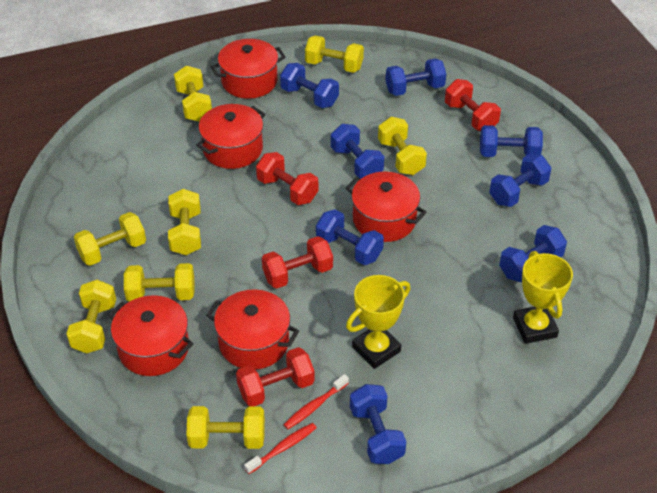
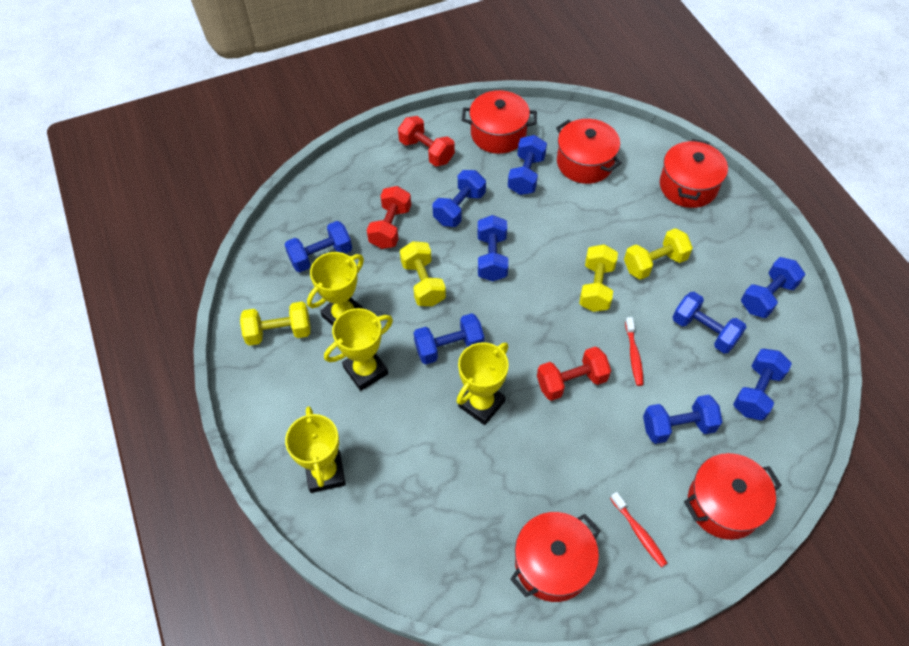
blue dumbbell: [280,63,339,108] [316,209,384,265] [331,124,384,178] [350,384,406,464] [386,58,446,96] [480,125,543,157] [489,154,551,207] [499,225,567,282] = 8 -> [284,221,352,272] [414,313,484,364] [432,170,486,227] [478,215,508,281] [508,135,547,195] [643,395,722,444] [673,292,746,354] [733,349,792,420] [741,257,805,318] = 9
red dumbbell: [236,347,315,406] [256,152,318,205] [262,236,333,289] [445,79,501,131] = 4 -> [367,186,411,249] [398,116,455,167] [537,346,611,401] = 3
yellow dumbbell: [67,280,116,353] [74,212,146,266] [124,263,195,302] [168,189,201,255] [174,66,212,122] [186,406,265,449] [305,35,364,73] [378,117,427,175] = 8 -> [240,302,310,346] [400,241,446,306] [579,244,618,312] [624,228,693,280] = 4
yellow trophy: [346,275,410,369] [513,251,573,344] = 2 -> [285,406,346,493] [307,252,365,326] [324,308,393,391] [456,342,509,425] = 4

